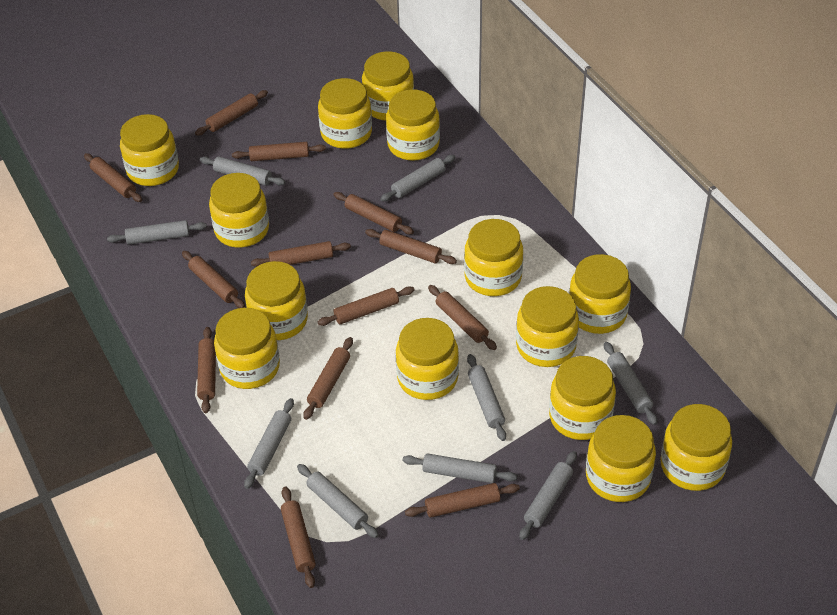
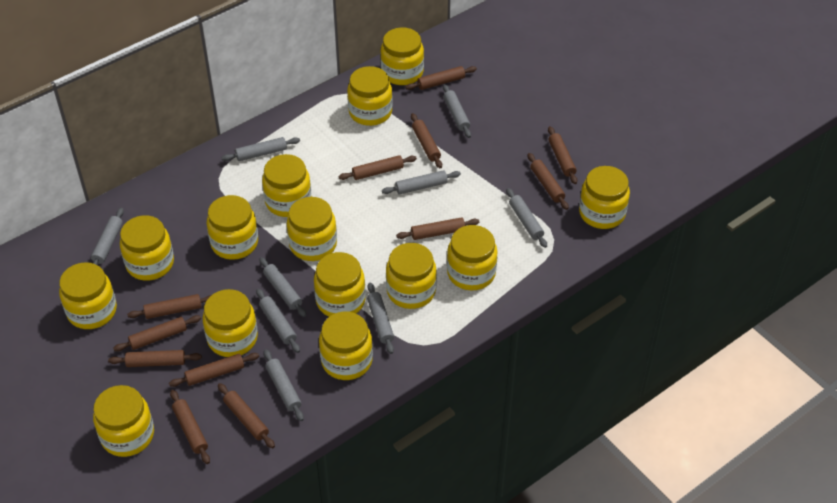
brown rolling pin: [84,153,142,202] [182,251,245,308] [195,90,268,136] [197,327,216,413] [232,142,326,161] [251,241,351,267] [281,487,316,588] [303,337,353,420] [317,286,414,326] [333,192,414,234] [365,229,457,264] [405,483,520,518] [428,285,497,350] = 13 -> [108,350,202,367] [113,315,201,352] [127,294,211,319] [169,353,259,387] [170,390,210,464] [218,383,275,448] [339,155,417,180] [396,217,479,240] [406,66,477,90] [411,113,442,168] [528,153,569,210] [548,126,577,184] = 12

